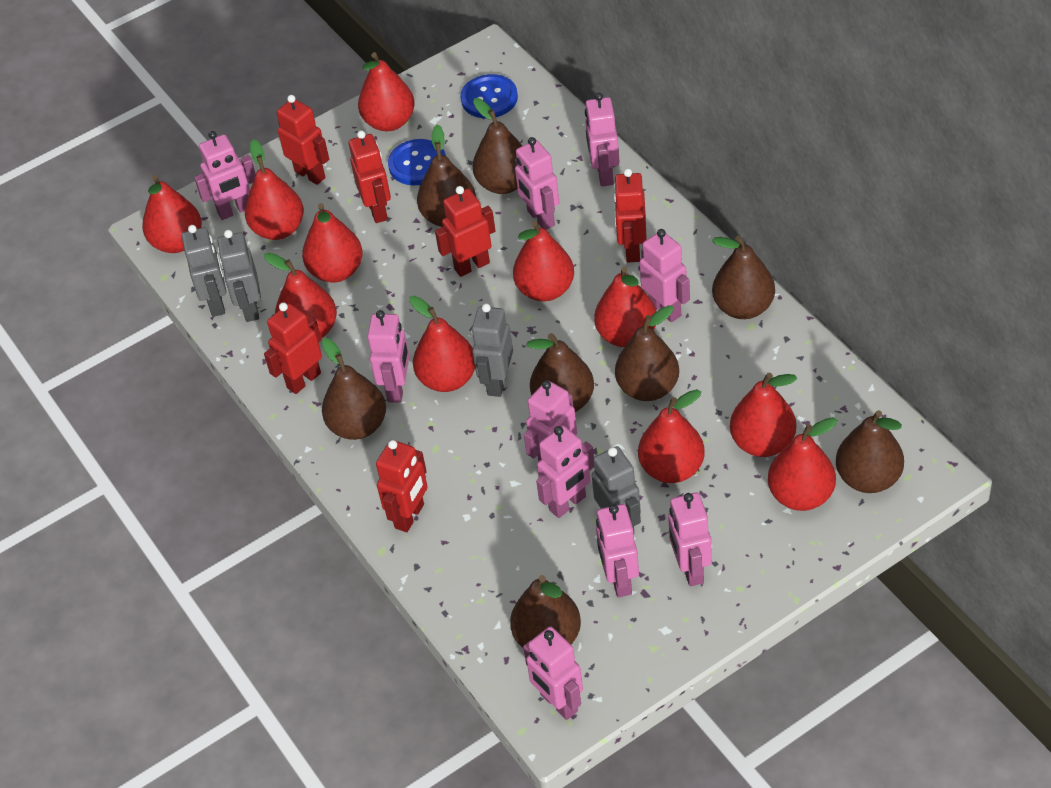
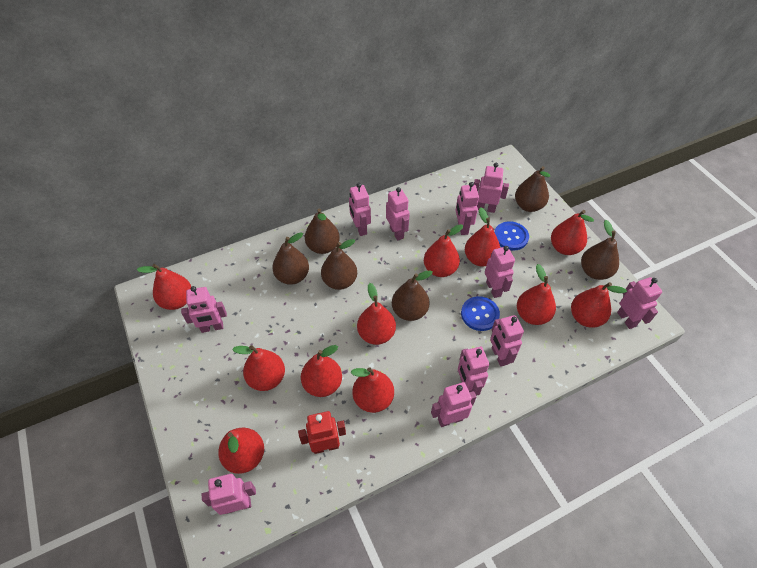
brown pear: [322,338,386,440] [417,124,476,227] [473,98,522,194] [510,575,581,648] [526,333,594,412] [615,305,679,401] [712,235,775,319] [836,410,904,493] = 8 -> [272,233,309,285] [305,209,340,254] [321,239,357,290] [392,271,433,321] [515,166,550,212] [581,220,619,280] = 6
grey robot: [182,225,226,317] [217,230,261,322] [471,303,513,397] [592,446,641,533] = 4 -> none = 0
pink robot: [194,131,255,220] [367,310,410,403] [515,137,559,230] [523,627,583,720] [524,380,577,462] [536,426,594,518] [585,93,619,187] [596,504,639,597] [640,229,690,322] [668,492,712,586] = 10 -> [181,286,227,333] [202,474,256,515] [349,183,371,236] [386,187,410,240] [431,382,476,427] [455,182,479,235] [458,347,489,396] [474,163,509,213] [485,246,515,298] [490,315,524,367] [617,277,662,329] = 11
red robot: [264,302,322,394] [277,95,329,185] [349,130,391,223] [376,440,428,532] [435,186,495,277] [613,168,647,262] = 6 -> [298,411,346,454] = 1

